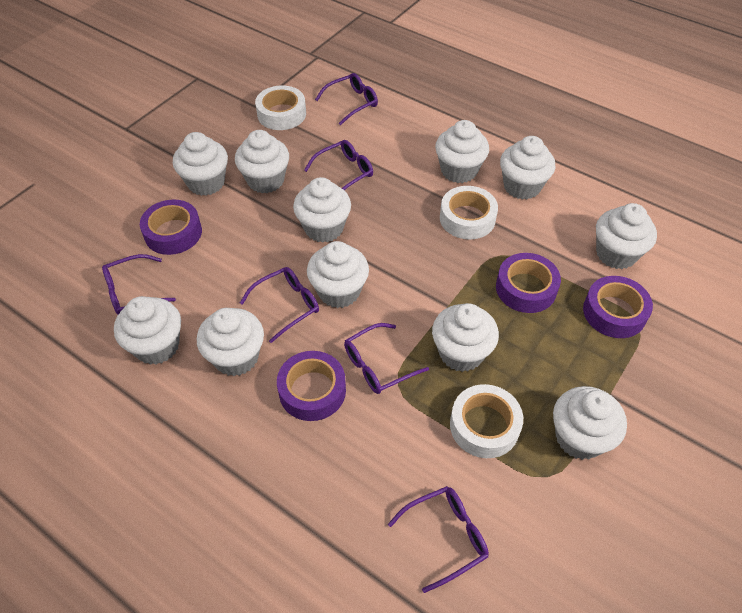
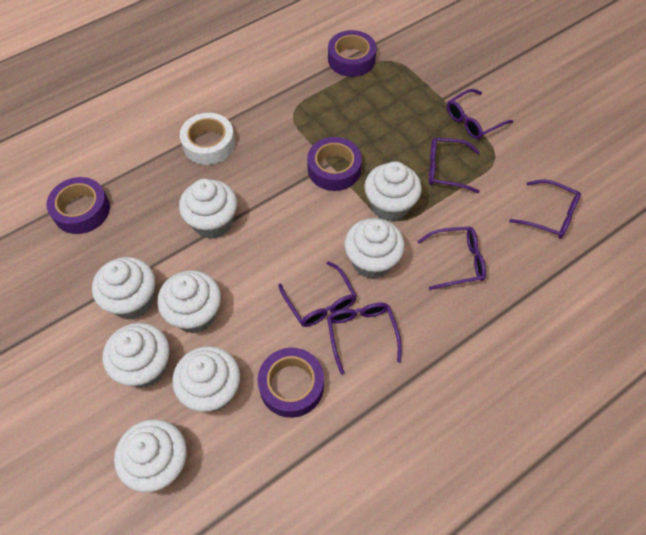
white cupcake: [114,296,181,365] [173,132,228,196] [197,308,264,376] [235,130,289,193] [293,177,351,243] [307,241,369,308] [432,303,499,372] [435,120,489,183] [500,136,555,200] [553,386,627,460] [596,203,657,269] = 11 -> [92,257,155,319] [103,323,170,388] [114,419,187,493] [157,270,221,333] [172,346,240,412] [179,179,237,239] [344,218,405,279] [364,161,422,222] = 8
white tape: [255,86,306,130] [440,186,498,240] [450,384,523,458] = 3 -> [180,113,235,165] = 1

